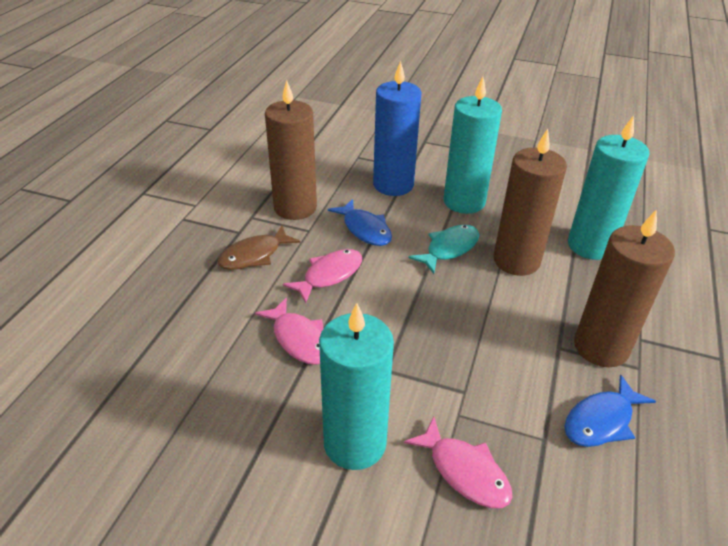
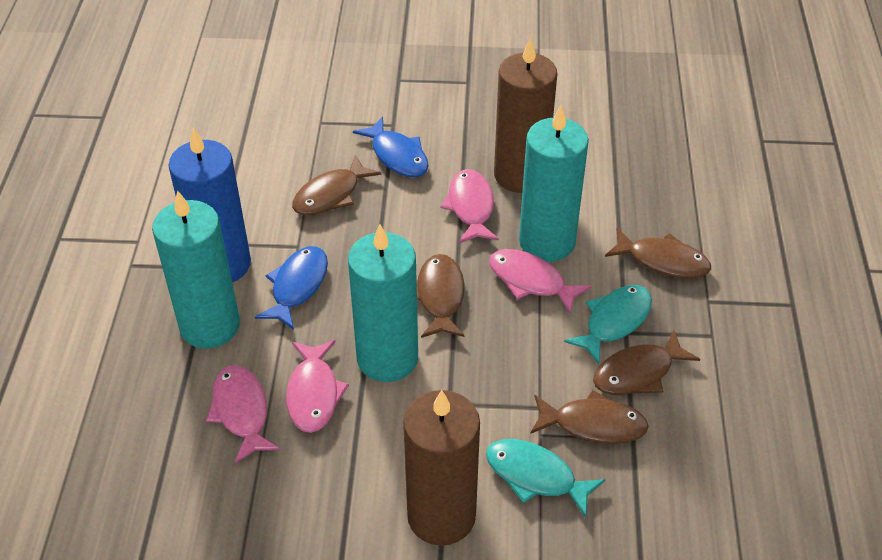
brown candle: [265,80,317,220] [494,129,567,276] [574,209,675,367] = 3 -> [403,390,480,546] [494,37,557,193] = 2
brown fish: [217,226,301,270] = 1 -> [292,155,381,215] [417,254,465,338] [530,390,649,444] [593,330,700,395] [605,228,711,279] = 5
pink fish: [255,297,323,365] [283,249,362,303] [404,417,513,508] = 3 -> [206,365,280,464] [286,340,349,433] [441,169,499,243] [489,249,591,314] = 4
turquoise fish: [408,225,479,274] = 1 -> [486,439,606,518] [564,285,652,364] = 2

